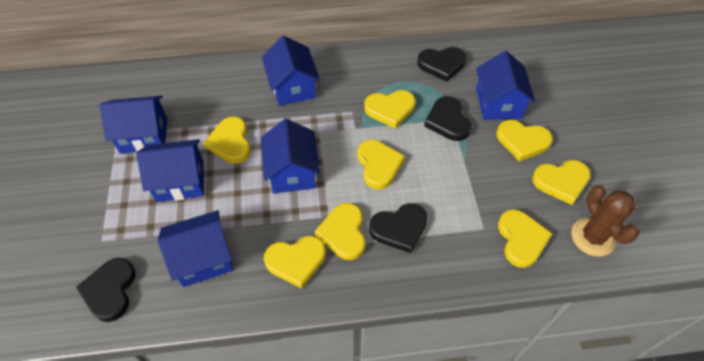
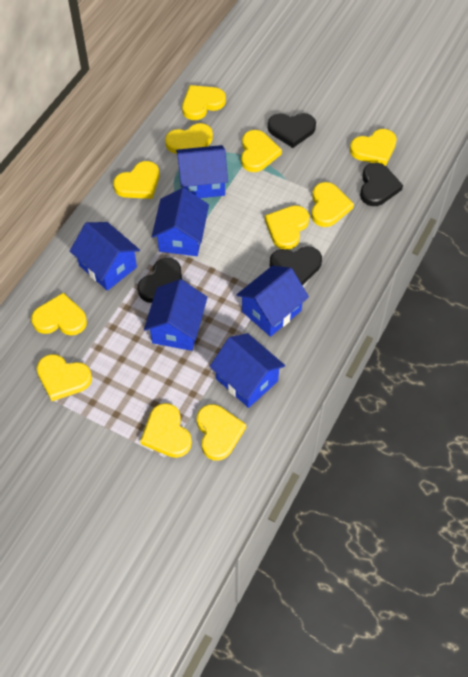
brown cactus: [571,185,640,257] = 1 -> none = 0
yellow heart: [203,117,251,164] [264,236,326,288] [315,203,366,260] [358,140,405,189] [364,90,416,129] [496,120,553,162] [498,209,553,268] [532,160,591,205] = 8 -> [31,293,87,335] [37,354,92,401] [113,161,159,199] [140,403,192,458] [165,123,213,154] [182,85,226,120] [197,404,246,461] [241,130,282,172] [265,205,310,250] [311,182,354,227] [350,129,397,166] = 11

